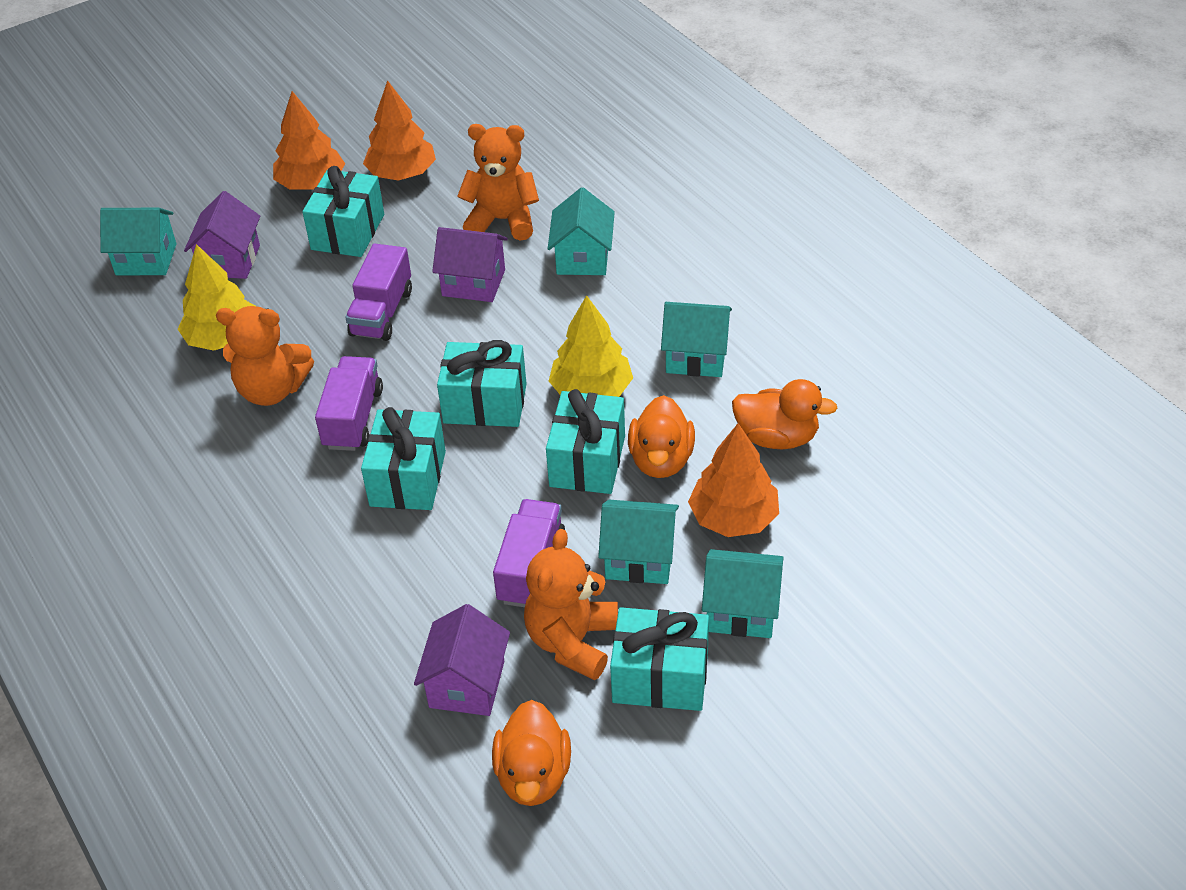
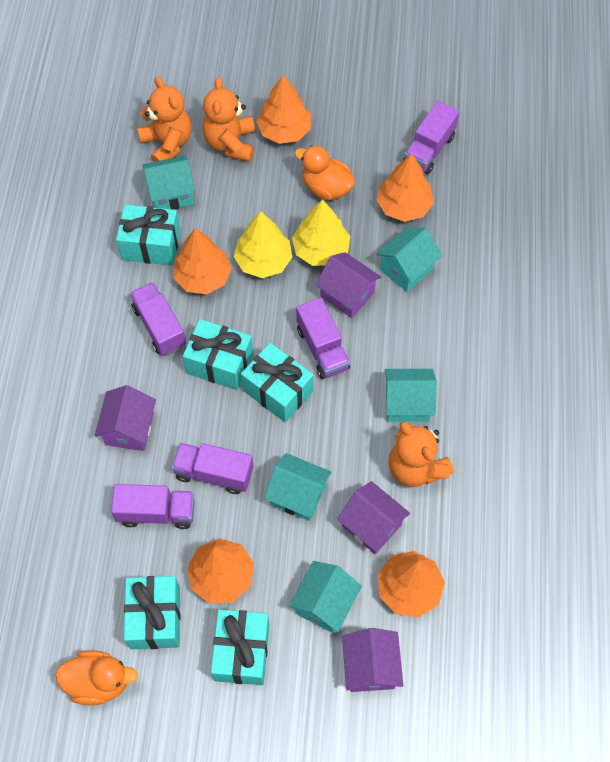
orange duck: [492,700,571,806] [628,395,695,478] [732,379,838,449] = 3 -> [55,650,138,705] [294,145,355,200] = 2
orange tree: [273,91,345,190] [363,80,436,181] [688,423,779,537] = 3 -> [173,228,232,294] [187,538,254,604] [256,75,311,144] [376,153,434,222] [378,551,445,617] = 5
purple house: [184,191,260,279] [414,604,510,716] [432,227,508,302] = 3 -> [95,385,156,451] [315,252,381,318] [337,481,410,554] [342,628,403,692] = 4
purple truck: [315,356,383,451] [345,244,412,341] [493,499,565,607] = 3 -> [111,484,195,529] [130,282,186,356] [171,443,254,494] [296,298,350,379] [403,101,459,174] = 5

